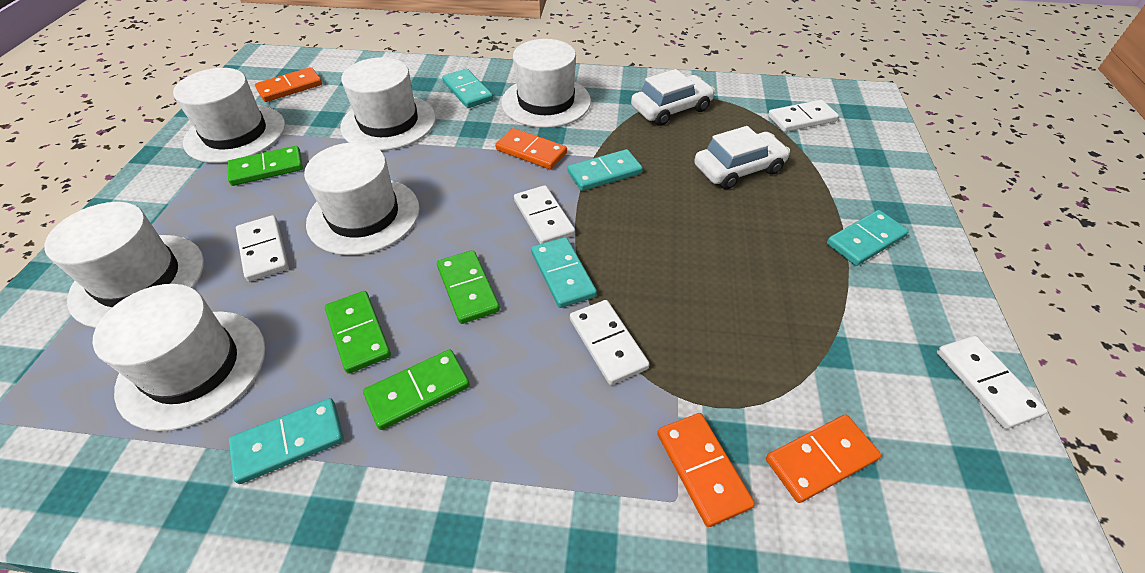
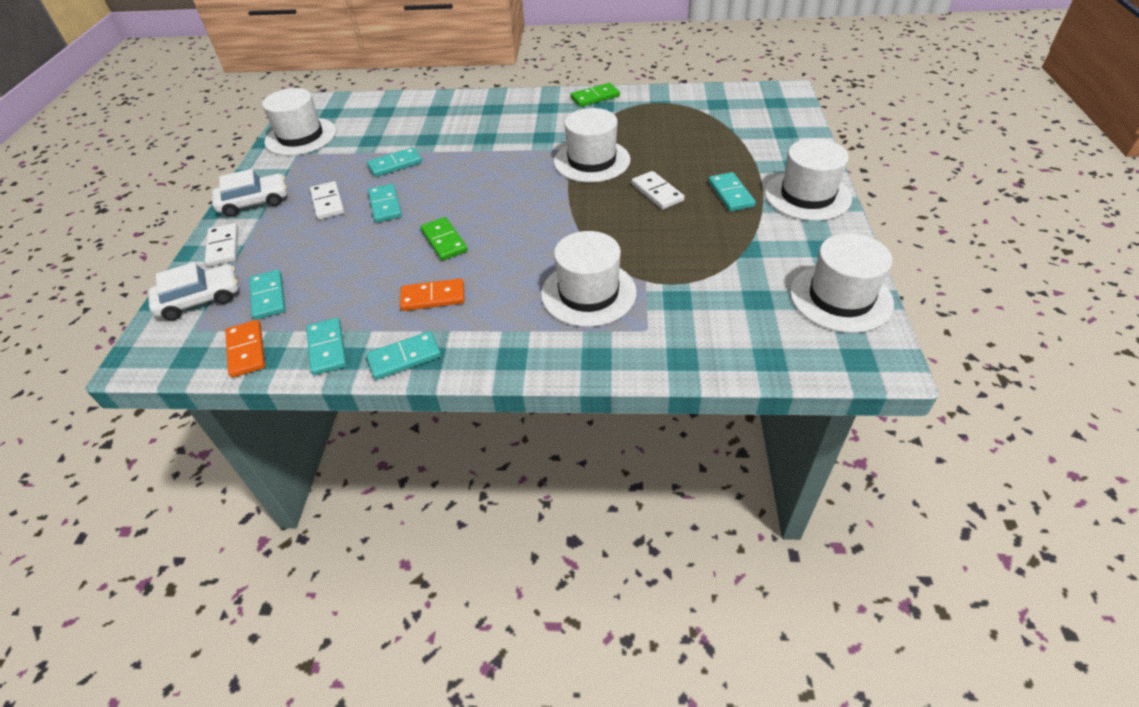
green domino: [227,146,303,186] [325,291,391,374] [363,349,470,430] [437,250,500,324] = 4 -> [420,217,468,261] [570,83,620,107] = 2
orange domino: [255,67,322,102] [495,128,567,170] [657,413,755,527] [766,414,881,503] = 4 -> [225,320,265,378] [400,278,465,311] = 2
turquoise domino: [229,398,344,484] [442,69,493,108] [531,237,597,308] [568,149,643,191] [827,210,909,266] = 5 -> [249,270,286,320] [306,318,347,375] [366,331,441,380] [367,147,422,177] [368,184,402,223] [708,172,756,212] = 6
white domino: [236,215,289,282] [514,185,575,244] [570,300,649,385] [768,100,839,132] [937,336,1047,429] = 5 -> [205,223,238,266] [310,181,345,220] [632,171,685,209] = 3
white hat: [44,202,204,328] [92,284,265,431] [173,68,285,163] [304,142,420,255] [340,57,436,151] [501,39,591,128] = 6 -> [262,88,336,156] [541,231,637,327] [554,108,631,183] [765,139,852,221] [790,233,894,333] = 5

